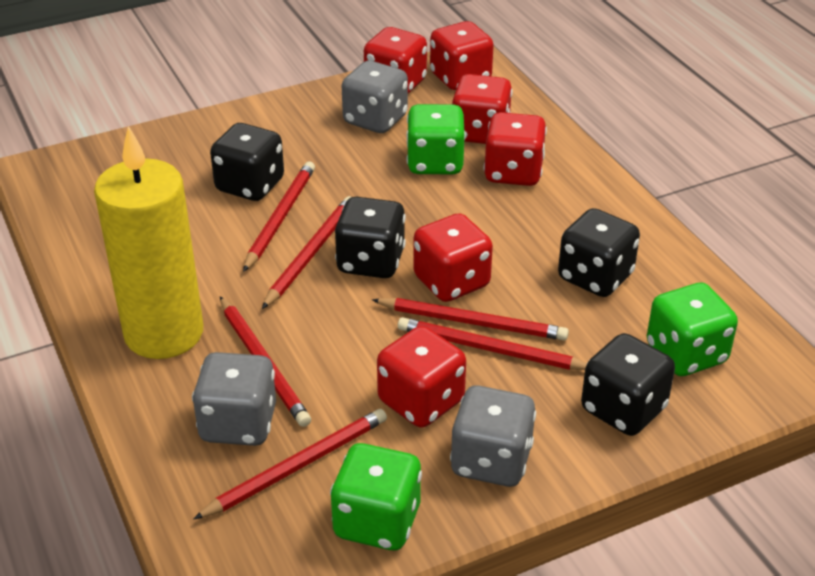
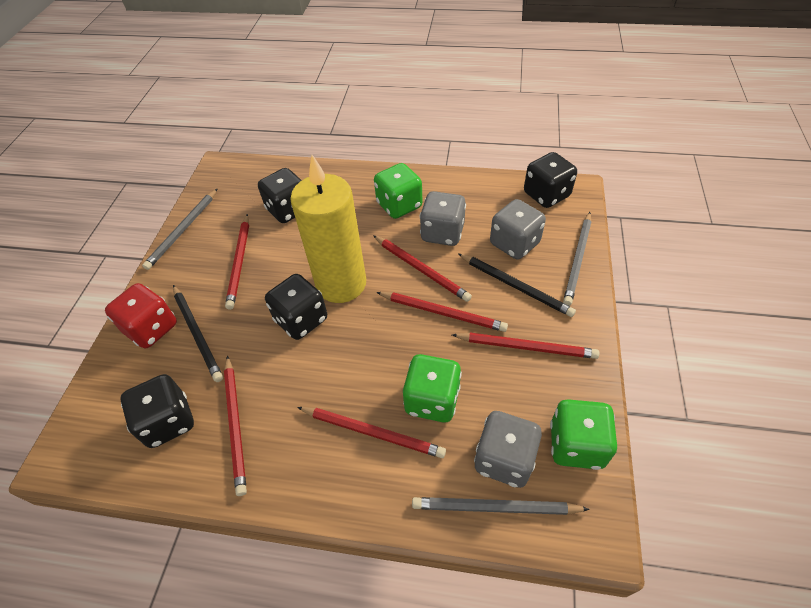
black pencil: none = 0 -> [173,285,223,382] [458,253,576,317] = 2
grey pencil: none = 0 -> [142,188,218,270] [412,497,590,515] [563,212,592,306] = 3
red dice: [364,27,427,94] [377,326,466,428] [413,213,493,302] [430,21,494,90] [452,74,513,144] [484,112,547,186] = 6 -> [105,283,177,348] = 1

